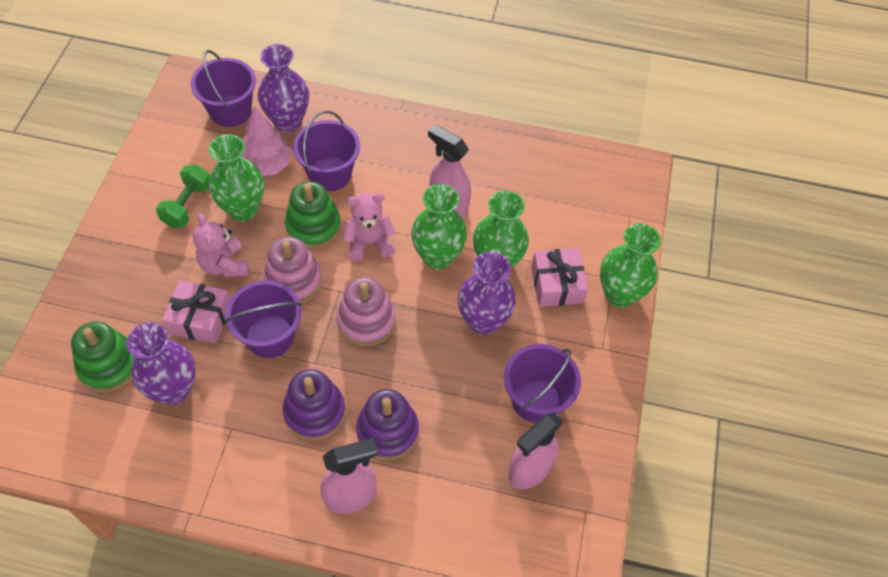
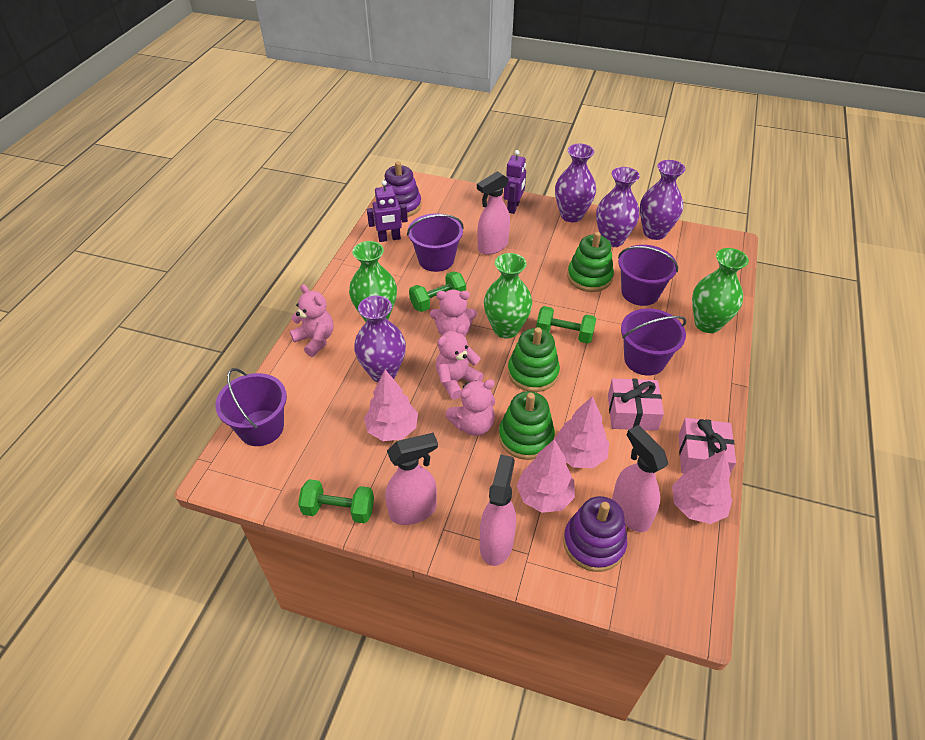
green dumbbell: [156,165,210,228] = 1 -> [298,479,374,524] [409,271,466,312] [536,306,596,343] = 3
green stacking toy: [71,322,135,392] [285,182,341,249] = 2 -> [499,391,555,460] [508,327,560,392] [567,232,614,292] = 3
green vase: [209,134,264,222] [411,184,467,269] [473,190,529,269] [600,224,661,307] = 4 -> [349,241,397,322] [484,253,532,338] [692,248,749,333] = 3
pink spray bottle: [321,438,378,514] [428,125,471,218] [508,412,563,489] = 3 -> [385,432,438,525] [477,171,510,255] [480,454,516,566] [612,425,668,532] = 4
pink stacking toy: [264,237,322,304] [337,277,395,346] = 2 -> none = 0
pink teddy bear: [193,214,249,278] [343,193,396,262] = 2 -> [290,284,333,357] [430,289,477,337] [436,325,484,400] [446,379,496,436] = 4
pink tree: [240,106,291,176] = 1 -> [364,370,418,441] [517,439,575,513] [554,396,609,468] [672,450,732,524] = 4
purple robot: none = 0 -> [367,180,408,242] [504,150,526,214] = 2
purple vase: [126,322,196,405] [258,44,309,132] [458,251,516,335] = 3 -> [354,296,406,382] [555,144,596,222] [596,167,640,247] [640,160,685,240] = 4

